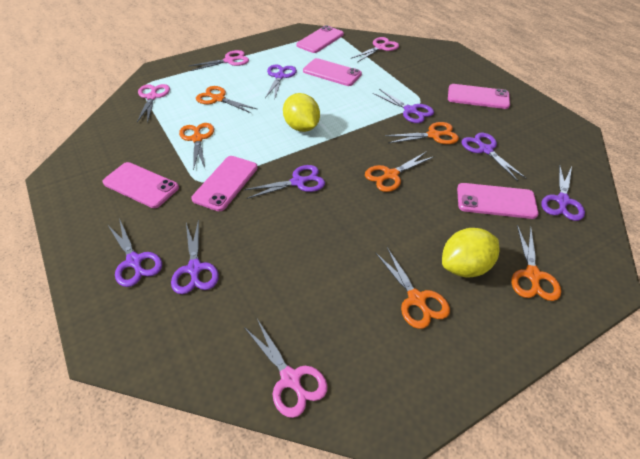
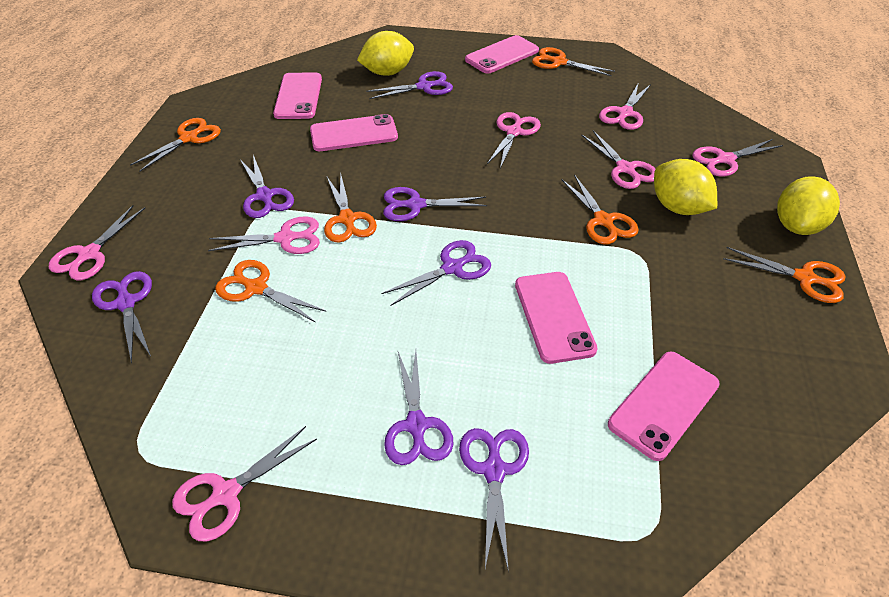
pink phone: [102,162,179,208] [191,156,258,211] [296,25,344,53] [303,58,362,86] [448,84,510,109] [457,183,539,219] = 6 -> [273,72,322,119] [310,114,398,151] [465,35,539,74] [515,272,598,364] [608,351,720,461] = 5
pink scissors: [137,84,170,123] [189,50,249,71] [244,319,328,418] [351,37,399,62] = 4 -> [49,205,145,280] [172,426,317,541] [208,217,320,254] [487,112,541,168] [581,130,655,189] [599,82,651,130] [692,139,783,177] = 7
yellow lemon: [283,93,320,132] [442,228,499,278] = 2 -> [357,31,414,76] [654,159,717,215] [777,176,840,235] = 3

